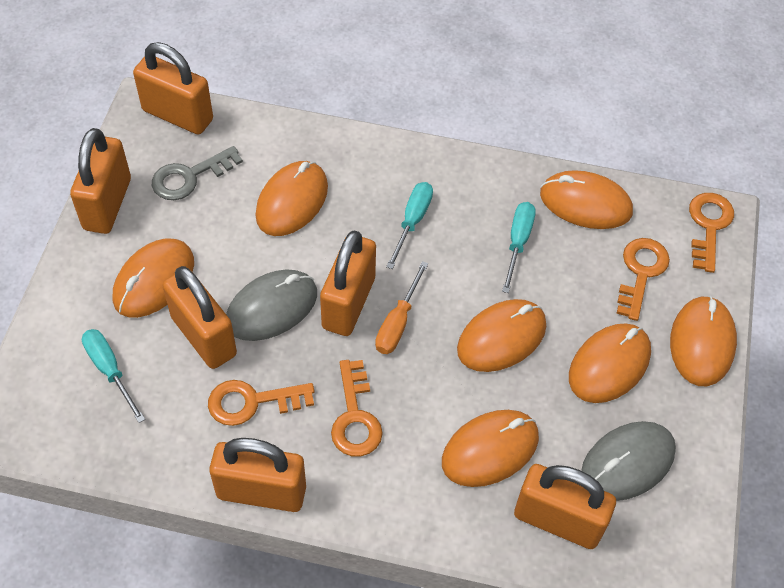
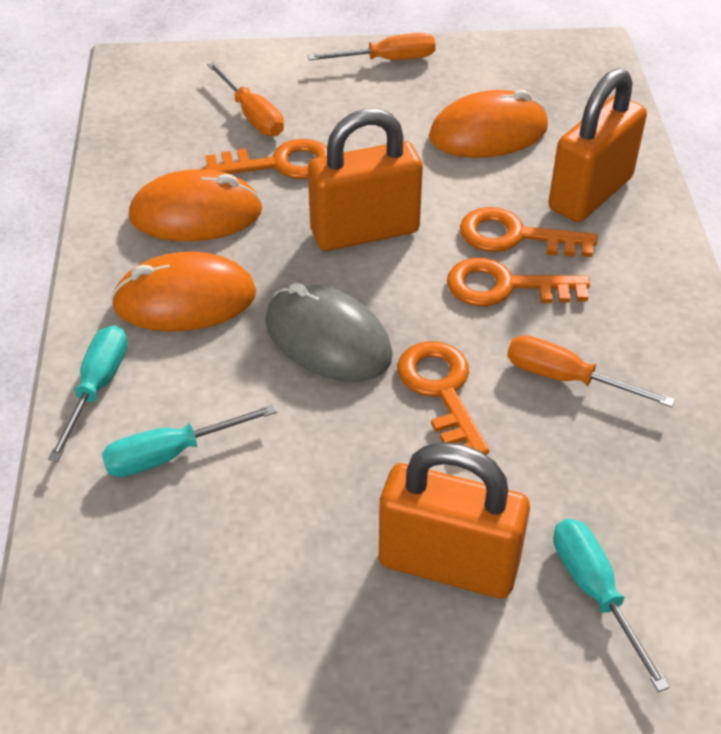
grey key: [152,146,243,200] = 1 -> none = 0
grey mouse: [226,269,317,341] [581,421,676,501] = 2 -> [265,282,393,382] = 1
orange mouse: [113,238,194,318] [255,161,328,236] [442,410,539,487] [457,299,546,372] [540,170,633,229] [569,323,651,403] [670,296,737,386] = 7 -> [111,252,256,332] [129,169,263,241] [429,90,548,158] = 3
orange padlock: [70,128,131,234] [133,42,213,135] [162,266,237,369] [209,438,306,512] [320,231,376,336] [514,464,616,549] = 6 -> [308,109,423,251] [379,442,530,598] [549,68,647,222] = 3
orange screwdriver: [375,261,428,354] = 1 -> [207,62,284,136] [308,33,436,61] [507,335,675,407] = 3

